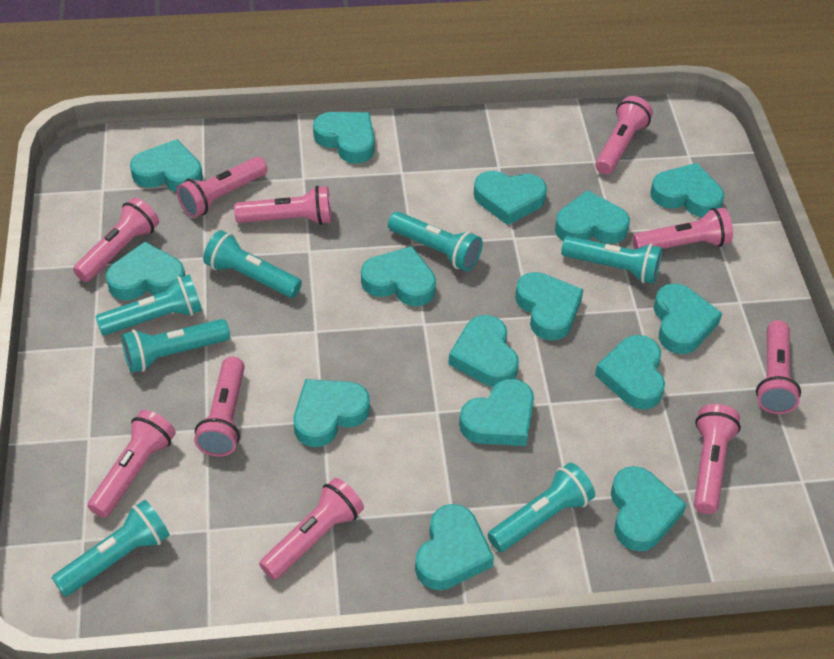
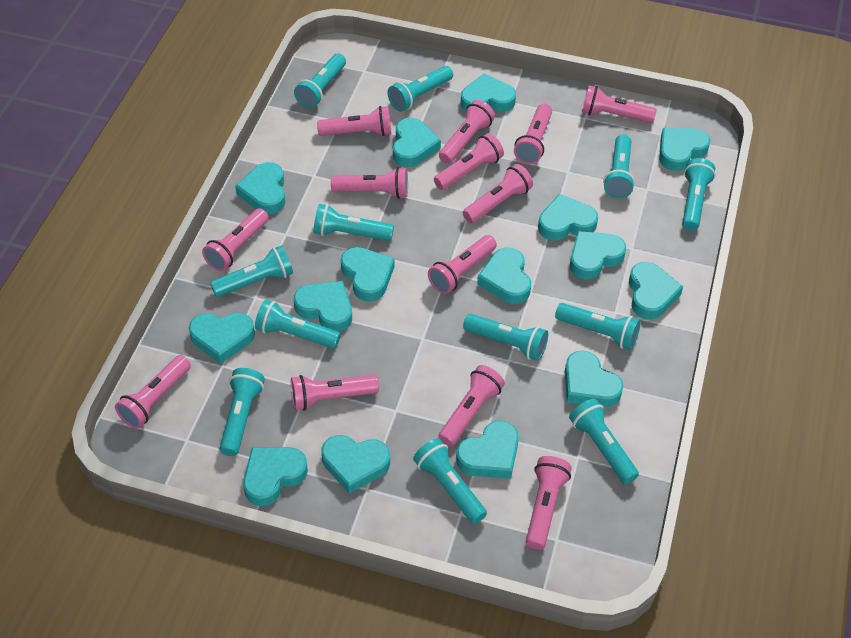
pink flashlight: [73,197,159,282] [88,410,176,518] [177,157,268,218] [194,357,245,456] [234,186,332,225] [259,478,364,580] [595,96,653,175] [632,208,733,250] [694,404,741,514] [756,320,801,414] = 10 -> [115,355,191,429] [202,208,269,271] [291,375,379,411] [317,106,391,136] [331,167,408,199] [428,235,497,294] [434,133,504,190] [438,365,505,446] [439,100,495,164] [463,164,533,223] [514,104,552,164] [526,456,572,550] [582,85,657,123] = 13
turquoise flashlight: [52,500,170,596] [95,274,202,335] [122,319,230,373] [203,230,302,298] [388,212,483,271] [488,463,595,552] [561,236,662,284] = 7 -> [210,245,293,297] [220,368,265,456] [255,300,341,349] [294,54,346,108] [314,204,394,241] [388,66,453,112] [413,438,487,524] [463,314,548,361] [555,303,641,350] [569,399,639,484] [603,134,635,198] [682,158,716,231] = 12

